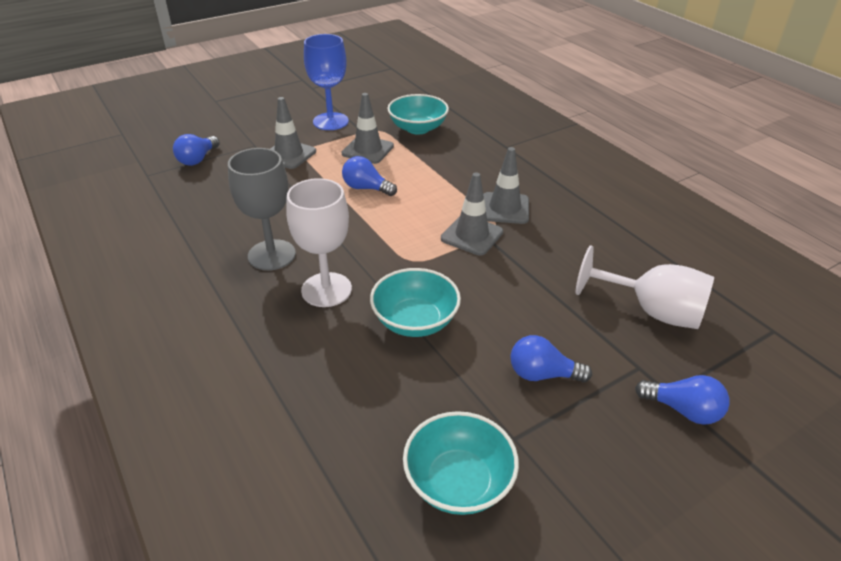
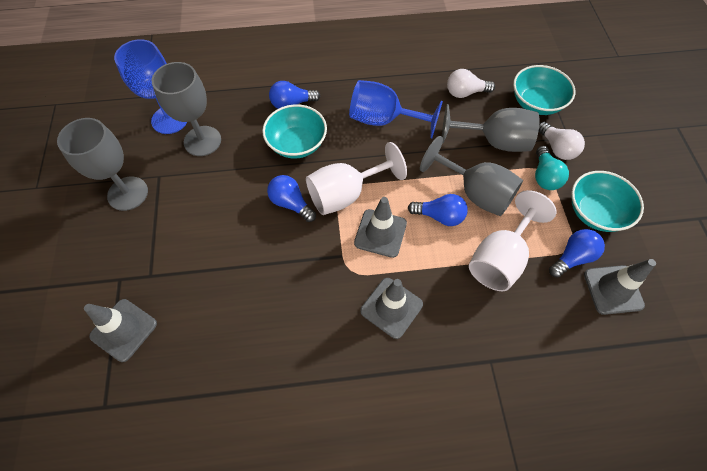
blue goblet: [304,34,349,130] = 1 -> [114,39,187,134] [349,80,443,139] = 2
grey goblet: [228,148,296,270] = 1 -> [57,118,148,211] [152,62,221,156] [420,136,523,216] [442,104,540,152] = 4
turquoise light bulb: none = 0 -> [535,146,569,190] = 1
white light bulb: none = 0 -> [447,69,495,98] [538,121,585,160] = 2

